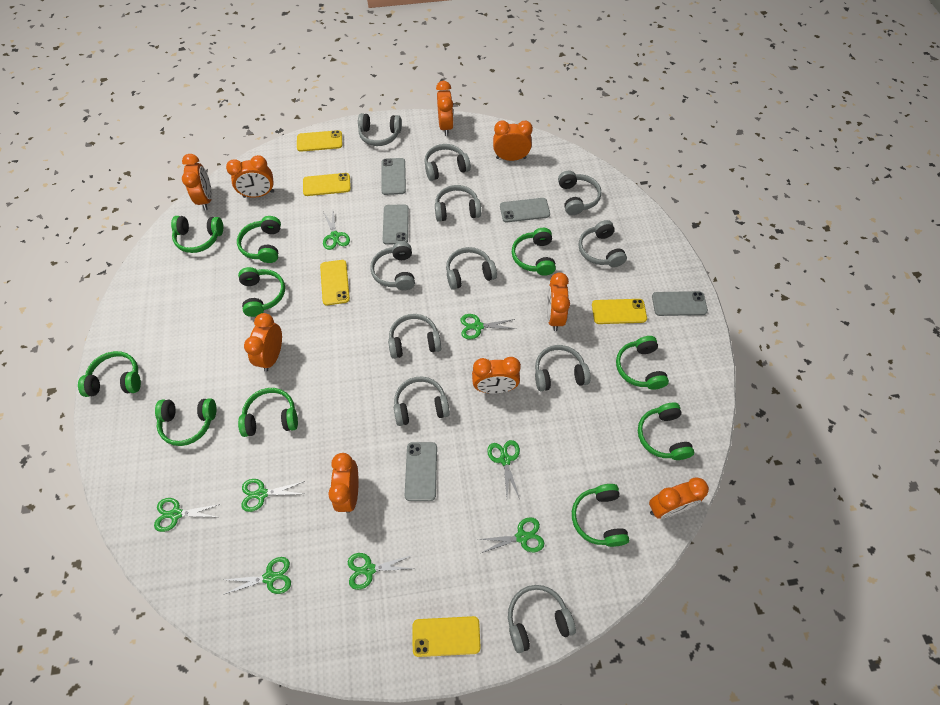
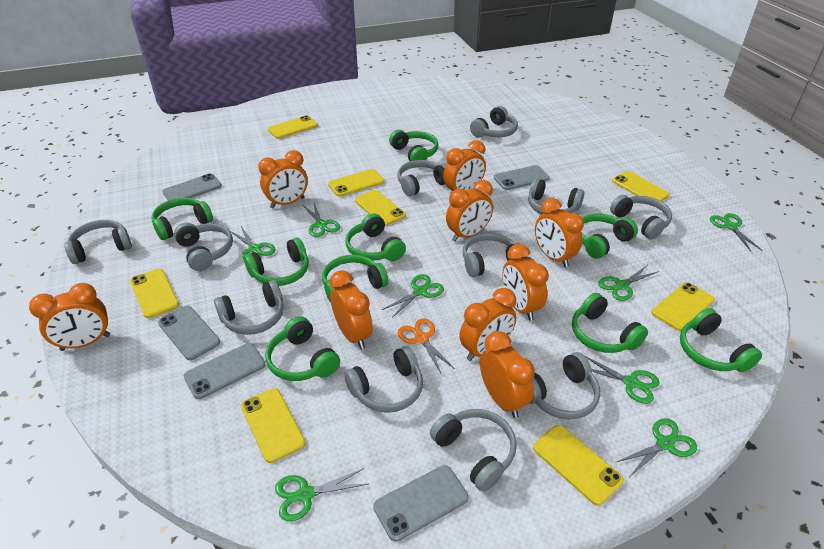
green headphones: [78,351,141,397] [155,398,216,446] [171,216,223,253] [237,216,281,263] [238,267,285,317] [238,388,298,437] [512,228,556,276] [572,484,629,547] [616,336,669,390] [638,402,694,460] = 10 -> [152,198,213,240] [244,238,309,286] [265,316,340,381] [322,255,388,303] [345,213,406,261] [389,130,439,161] [572,293,648,353] [582,214,638,259] [680,308,762,372] = 9
orange scissors: none = 0 -> [398,318,455,375] = 1
yellow phone: [297,130,342,152] [303,173,351,196] [320,260,350,305] [413,616,481,657] [592,299,647,324] = 5 -> [130,269,179,318] [241,388,306,463] [268,115,318,139] [328,169,385,197] [355,190,406,226] [533,425,623,506] [612,171,670,201] [652,283,715,331] = 8

